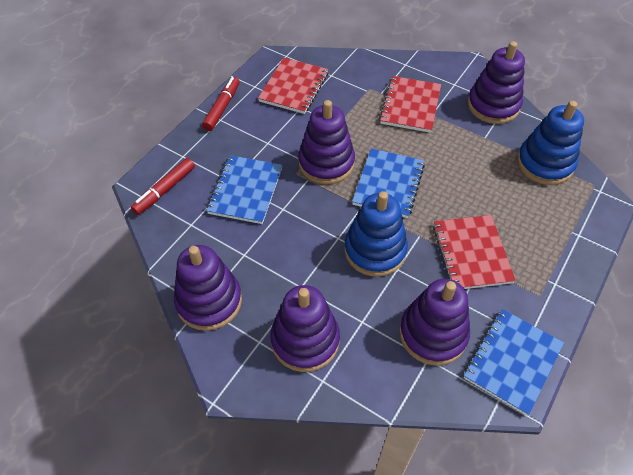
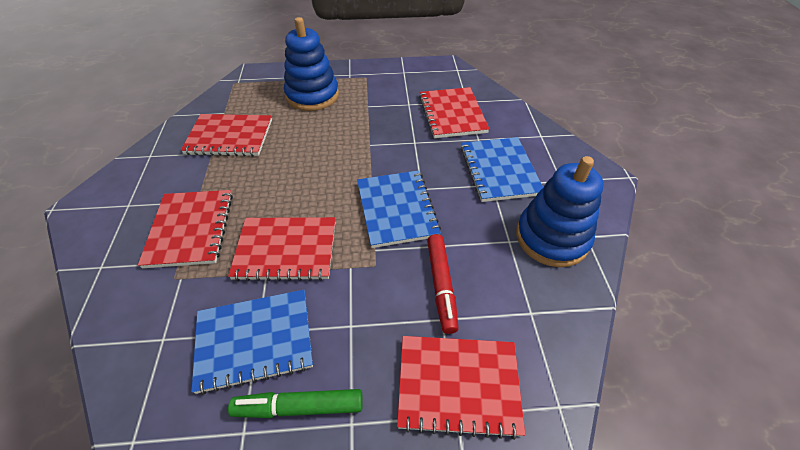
green marker: none = 0 -> [228,389,363,418] = 1
purple stacking toy: [174,245,242,331] [270,285,340,372] [298,100,355,184] [399,279,470,366] [468,41,525,124] = 5 -> none = 0
red marker: [131,158,195,215] [202,77,240,131] = 2 -> [427,234,459,334] = 1
red notebook: [258,58,328,114] [379,76,441,133] [433,215,516,289] = 3 -> [138,190,233,268] [181,114,272,156] [228,217,336,281] [397,336,525,440] [419,87,489,138] = 5

